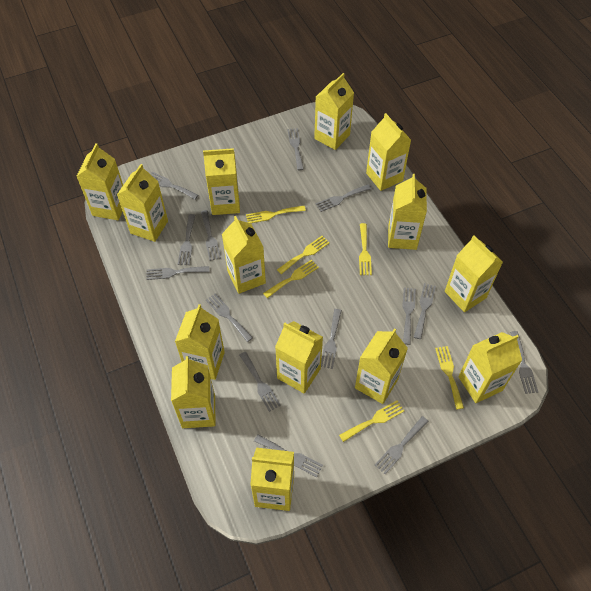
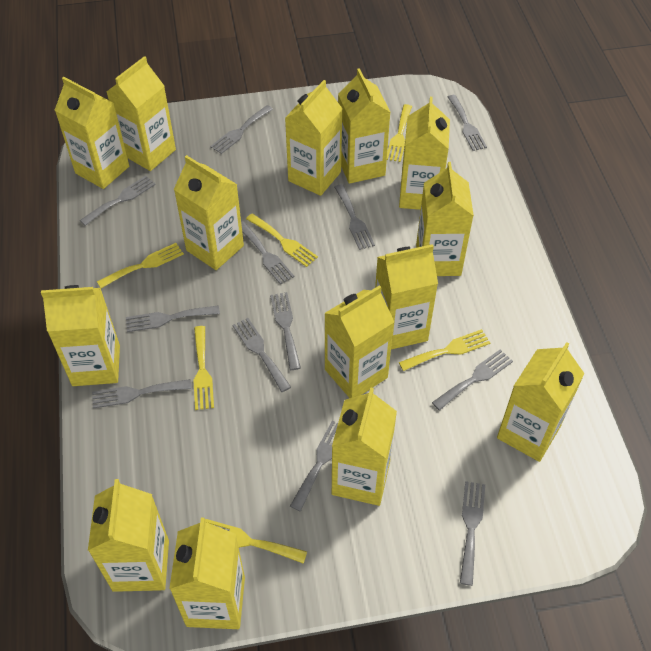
grey fork: [146,266,209,280] [150,172,198,200] [178,214,195,265] [201,210,221,261] [206,293,253,342] [239,352,281,412] [254,435,323,477] [287,128,304,170] [316,185,371,212] [321,309,342,369] [375,416,429,474] [402,288,416,345] [414,283,436,339] [510,331,538,394] = 14 -> [80,176,156,226] [92,379,192,408] [126,305,220,332] [210,105,273,154] [233,318,291,392] [241,221,295,285] [270,292,301,370] [290,421,338,511] [334,184,375,250] [432,349,513,410] [448,95,487,151] [460,481,485,586] = 12

